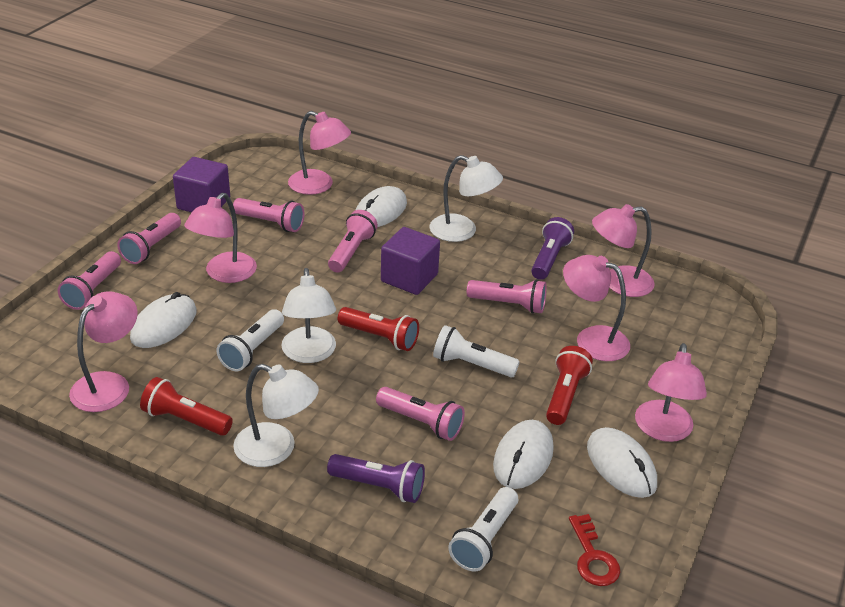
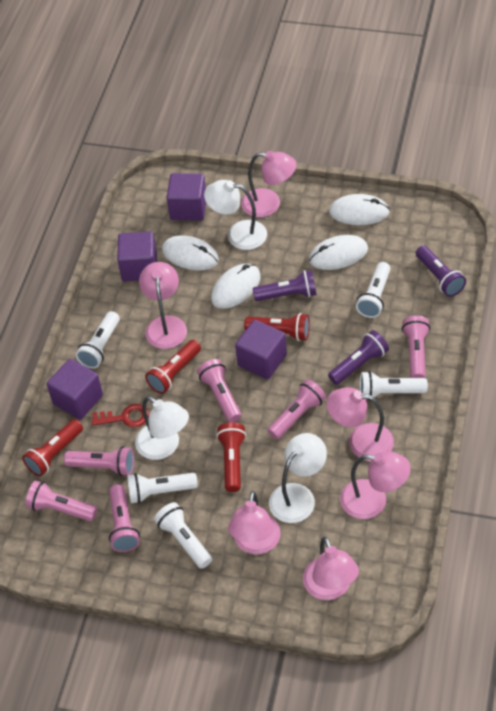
purple cube: [173,157,230,212] [381,227,440,295] = 2 -> [47,359,103,420] [117,231,157,281] [167,173,206,221] [235,320,287,379] = 4
purple flashlight: [327,454,425,503] [531,217,574,280] = 2 -> [253,270,317,301] [328,330,389,385] [416,246,466,297] = 3
red flashlight: [140,377,233,436] [338,307,419,351] [546,346,593,425] = 3 -> [22,419,83,476] [145,340,201,394] [216,422,246,492] [244,313,310,341] = 4
white flashlight: [216,309,284,371] [433,325,520,377] [448,487,518,571] = 3 -> [76,311,120,369] [127,473,198,503] [154,502,212,569] [356,262,390,318] [360,371,428,400] = 5

